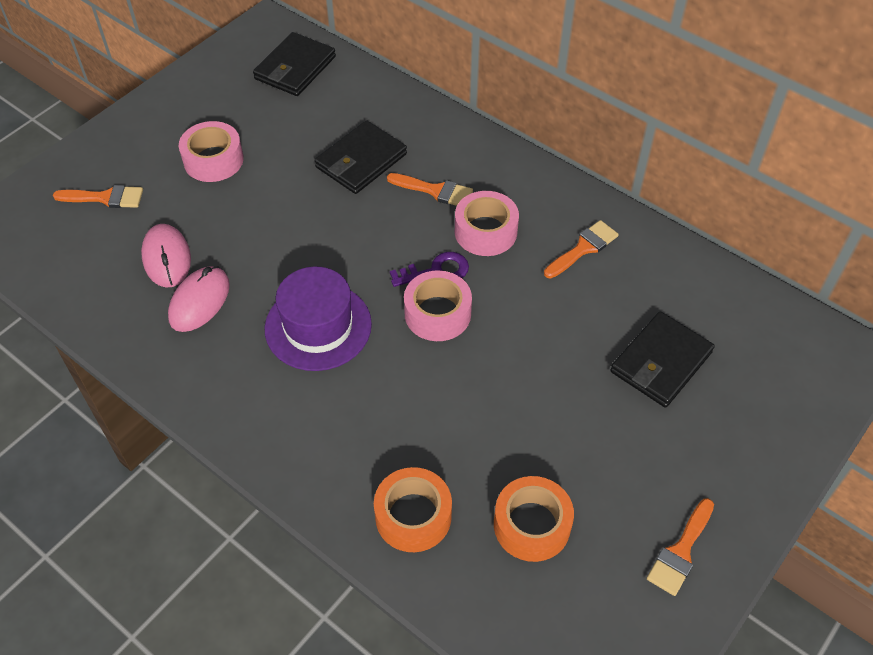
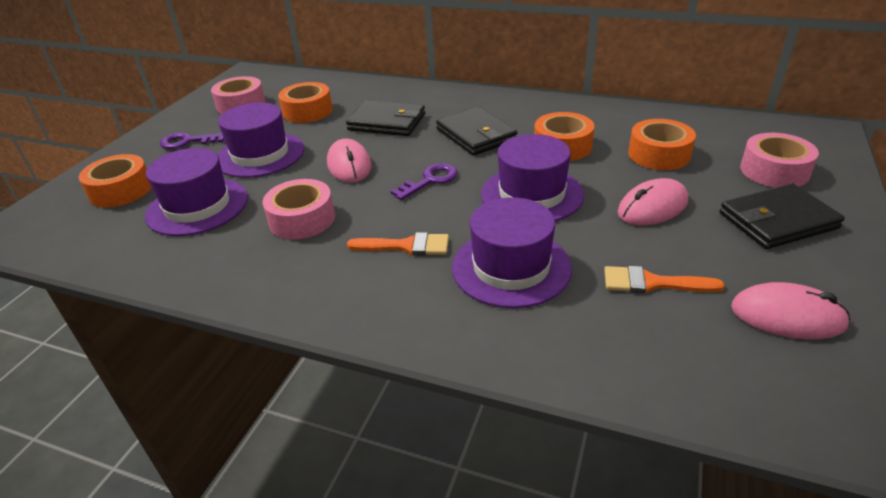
orange brush: [53,185,143,208] [387,173,473,206] [544,220,619,279] [647,498,714,596] = 4 -> [347,232,449,256] [604,266,725,293] = 2
orange tape: [374,467,452,552] [494,476,574,562] = 2 -> [79,154,151,207] [278,82,333,123] [534,112,594,161] [628,119,696,170] = 4
pink mouse: [141,224,191,287] [168,266,230,332] = 2 -> [327,138,372,183] [618,178,688,225] [731,282,850,340] = 3
purple hat: [264,266,372,371] = 1 -> [145,148,248,236] [217,102,304,178] [452,197,572,308] [481,134,584,222] = 4
purple key: [390,252,469,287] = 1 -> [160,132,224,149] [391,163,458,200] = 2

